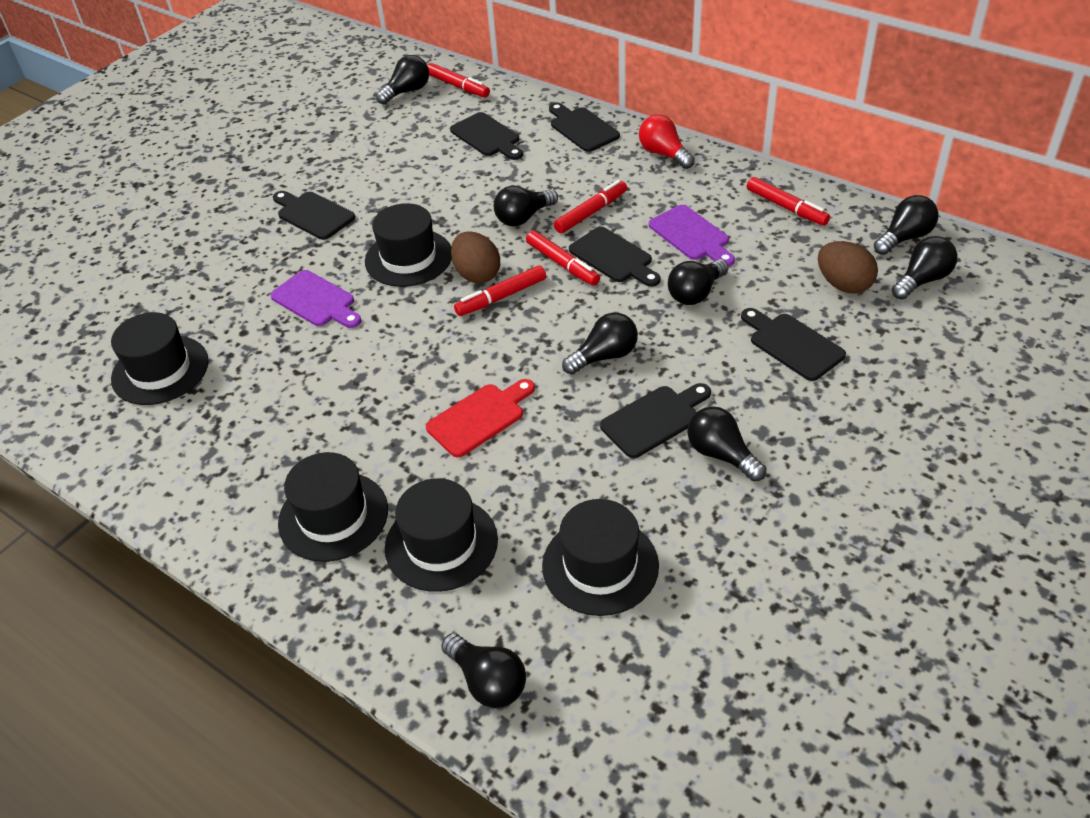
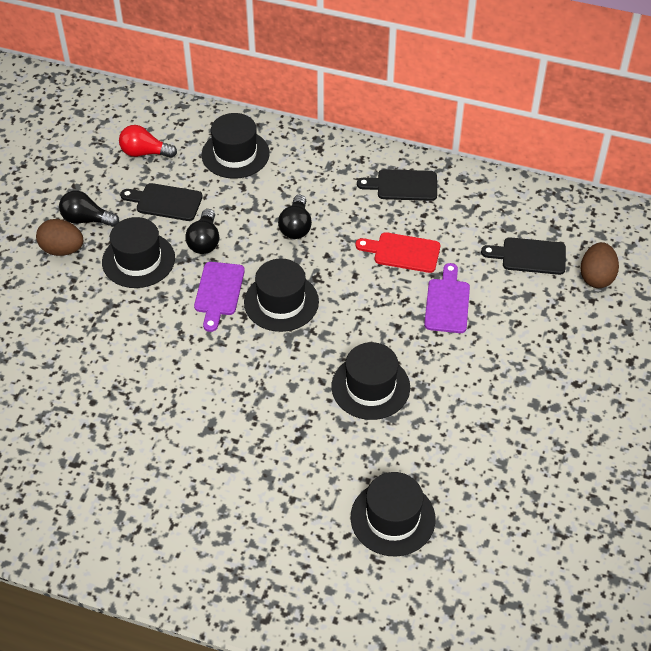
black cutting board: [273,191,355,240] [450,112,523,160] [549,103,620,152] [569,227,661,287] [600,383,711,458] [741,308,846,381] = 6 -> [120,183,203,221] [357,169,437,201] [481,237,566,275] = 3
black light bulb: [376,55,429,104] [441,633,526,708] [494,186,558,226] [562,313,638,375] [668,259,729,305] [687,406,767,482] [874,195,939,255] [892,236,957,300] = 8 -> [59,190,119,227] [185,209,219,254] [278,195,312,239] = 3
red marker: [427,63,490,98] [454,265,546,316] [526,231,600,286] [554,180,627,233] [747,177,830,226] = 5 -> none = 0

